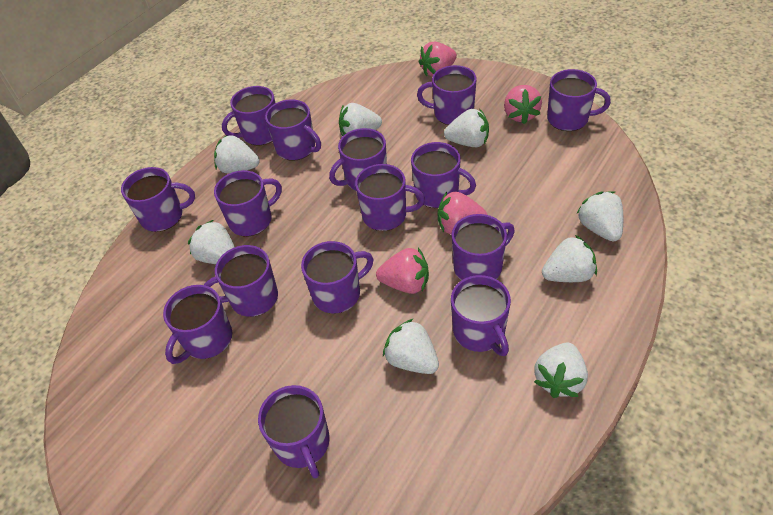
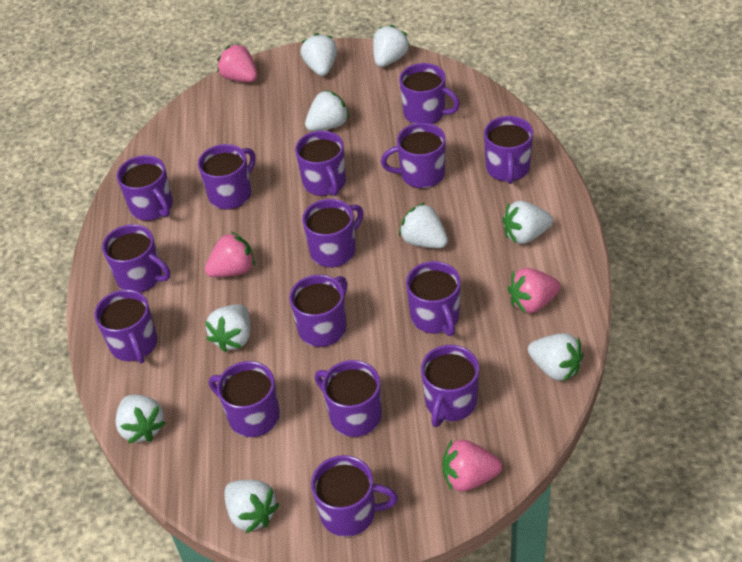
white strawberry: [188,220,235,264] [214,135,260,173] [339,103,382,136] [383,319,439,374] [444,108,489,147] [534,343,588,398] [542,235,597,282] [576,191,623,241] = 8 -> [115,395,166,443] [205,304,250,352] [225,480,280,533] [300,33,337,76] [305,90,349,131] [373,25,410,67] [399,203,448,248] [503,201,553,244] [528,333,584,382] = 9

